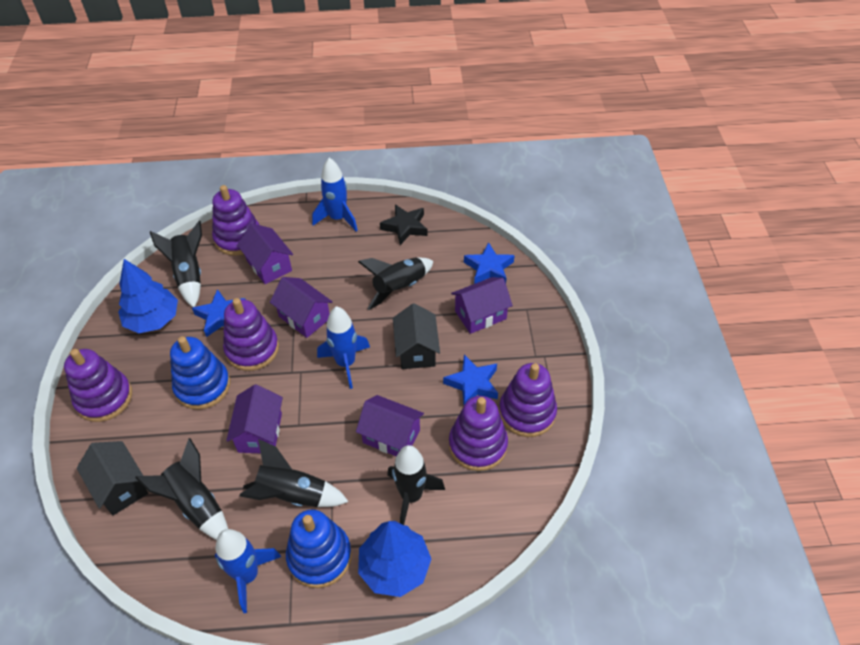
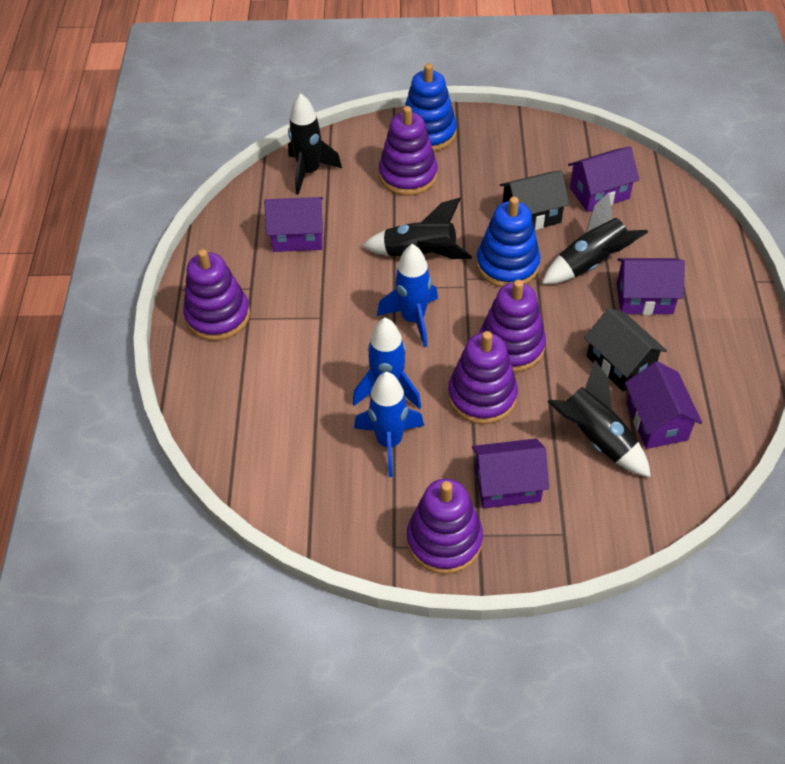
black rocket: [135,438,228,540] [150,221,202,307] [239,439,349,507] [358,258,434,310] [387,445,445,525] = 5 -> [288,93,342,195] [362,198,472,259] [542,192,648,284] [548,360,651,477] = 4
black star: [380,204,428,245] = 1 -> none = 0
blue star: [192,289,246,337] [443,355,498,405] [464,242,515,284] = 3 -> none = 0
blue tree: [118,259,178,333] [358,521,431,597] = 2 -> none = 0

